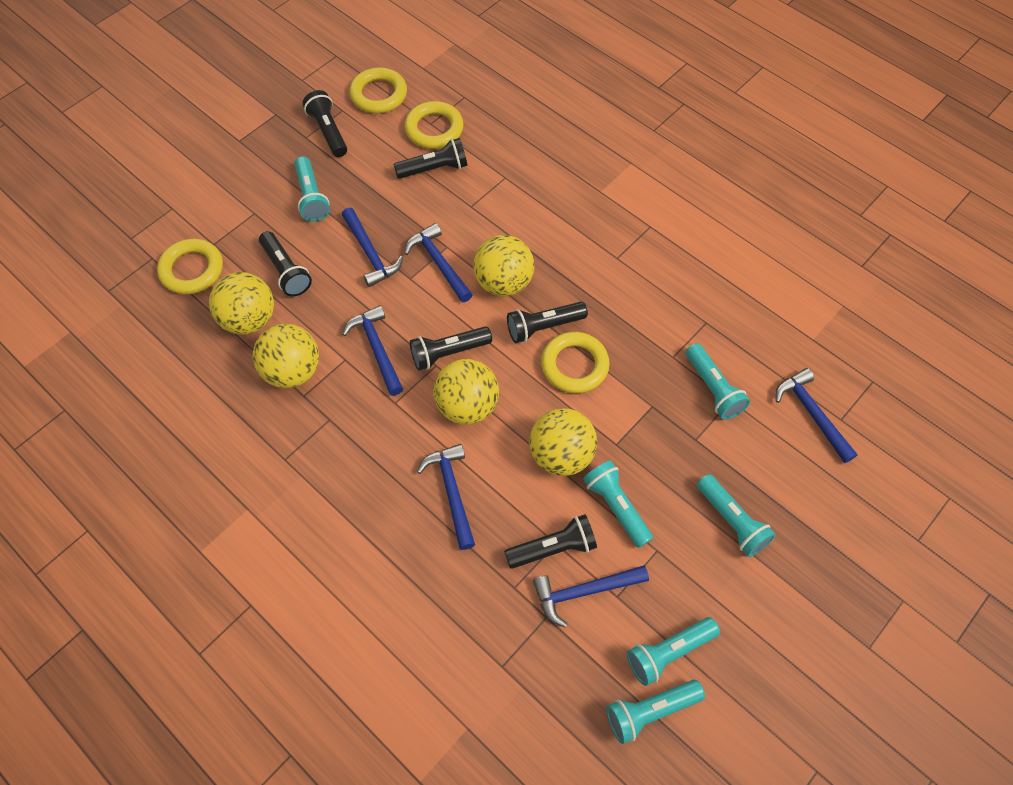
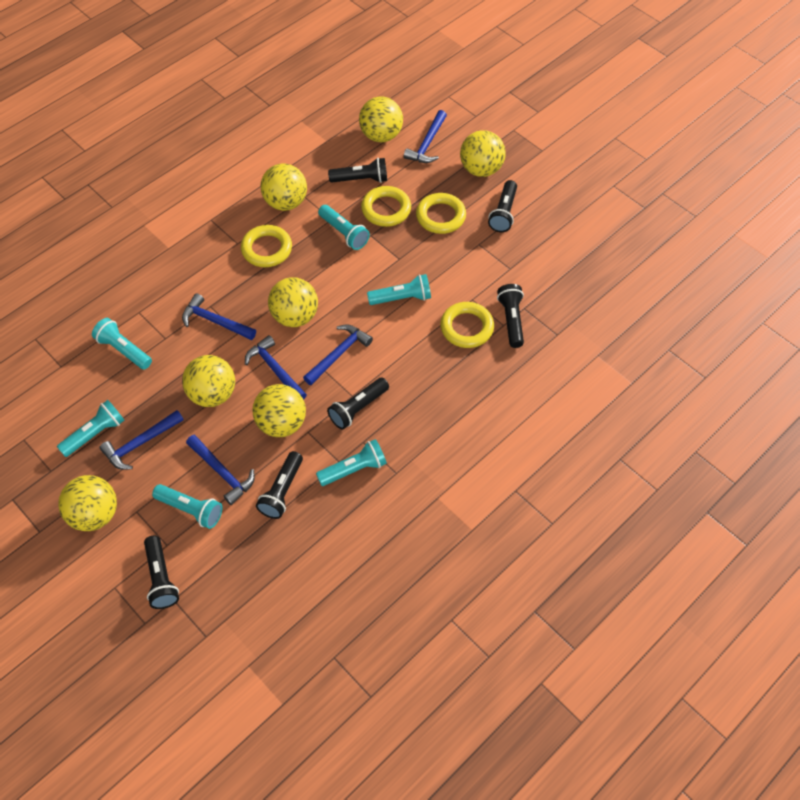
yellow ball: [209,272,274,335] [253,324,319,388] [433,359,499,424] [473,235,534,296] [529,408,597,476] = 5 -> [58,475,117,531] [182,355,235,407] [252,384,306,437] [261,163,307,211] [268,277,318,327] [359,96,403,142] [460,130,506,177] = 7

